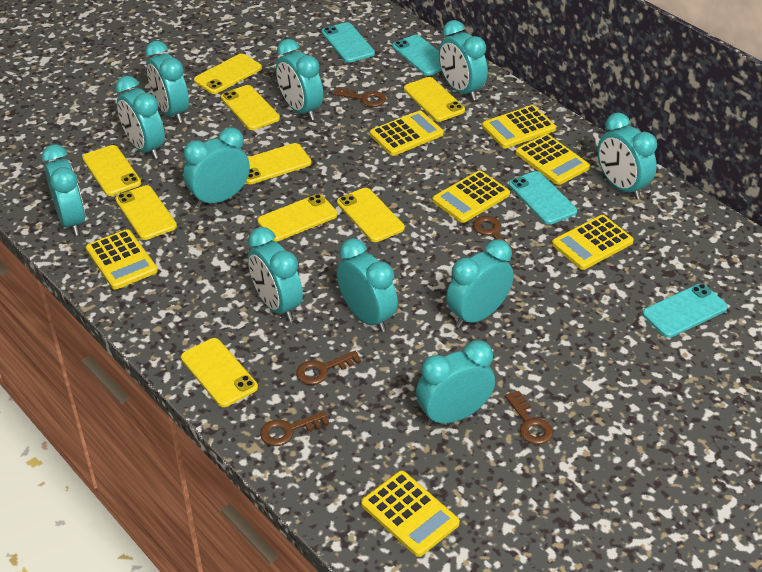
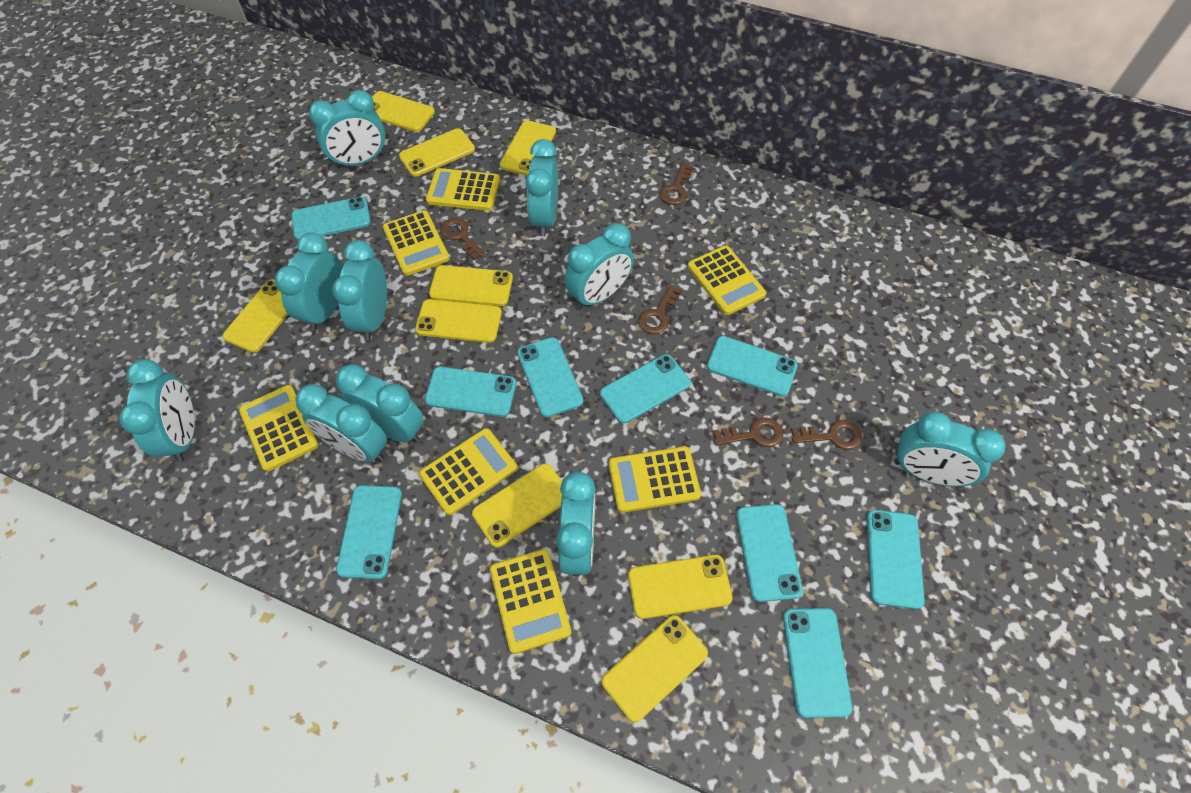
turquoise clock: [41,144,85,236] [115,76,165,159] [145,41,189,123] [183,127,250,208] [248,227,303,321] [276,39,323,120] [337,238,398,332] [416,340,495,426] [439,20,488,101] [446,239,514,328] [597,113,657,199] = 11 -> [120,359,195,462] [275,232,343,331] [295,384,387,462] [309,90,385,168] [332,240,387,340] [336,364,424,443] [525,139,558,236] [556,472,596,577] [565,223,634,309] [894,412,1005,487] = 10
turquoise phone: [322,22,375,63] [392,35,442,76] [509,171,577,225] [642,283,728,338] = 4 -> [292,197,371,240] [336,485,402,579] [425,367,516,417] [517,337,583,417] [600,354,691,424] [707,336,798,397] [736,504,803,602] [783,608,852,718] [867,510,925,609] = 9

